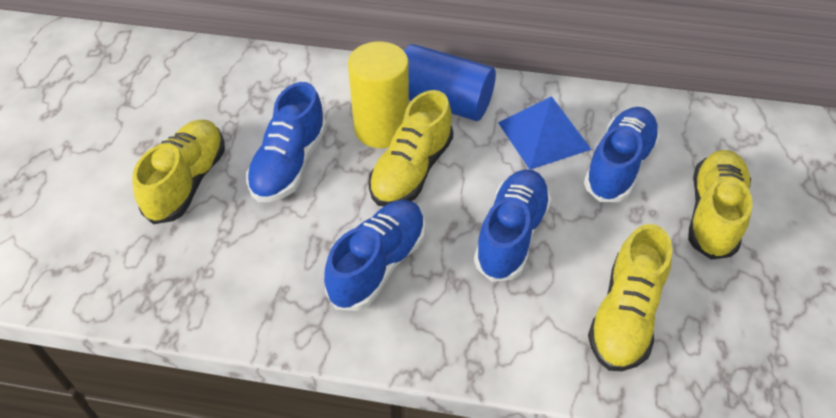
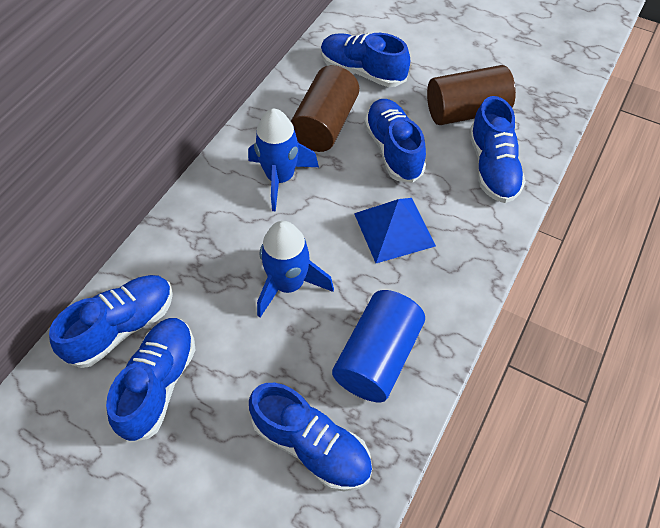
blue rocket: none = 0 -> [248,108,319,212] [257,221,334,317] = 2
blue shoe: [246,82,327,202] [324,200,425,311] [474,170,551,282] [584,107,660,202] = 4 -> [49,275,173,368] [106,318,195,443] [249,383,372,491] [321,33,410,87] [364,99,426,183] [469,96,526,203] = 6
brown cylinder: none = 0 -> [291,65,359,152] [427,65,516,125] = 2
yellow cylinder: [348,42,409,148] = 1 -> none = 0
yellow shoe: [132,120,225,224] [369,90,453,206] [588,224,672,371] [688,150,752,260] = 4 -> none = 0

